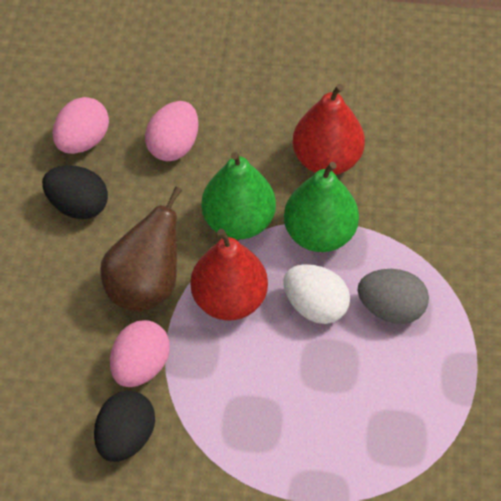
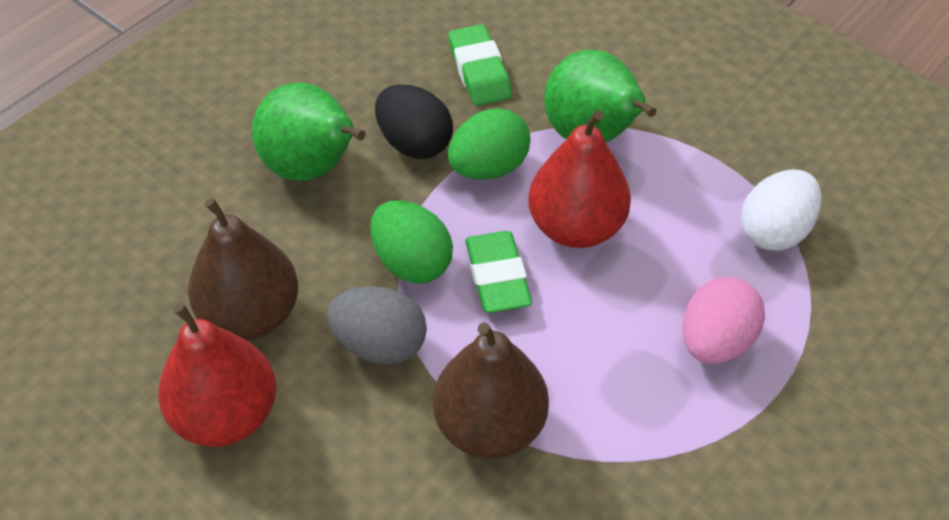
black egg: [42,165,108,219] [94,390,155,462] = 2 -> [375,84,453,159] = 1
brown pear: [100,187,182,312] = 1 -> [188,198,298,340] [433,323,549,459] = 2
green egg: none = 0 -> [370,200,453,284] [448,108,530,179] = 2
green eraser: none = 0 -> [448,24,512,106] [465,231,532,313] = 2
pink egg: [53,97,109,154] [110,320,170,387] [145,101,198,161] = 3 -> [682,277,765,364] = 1

